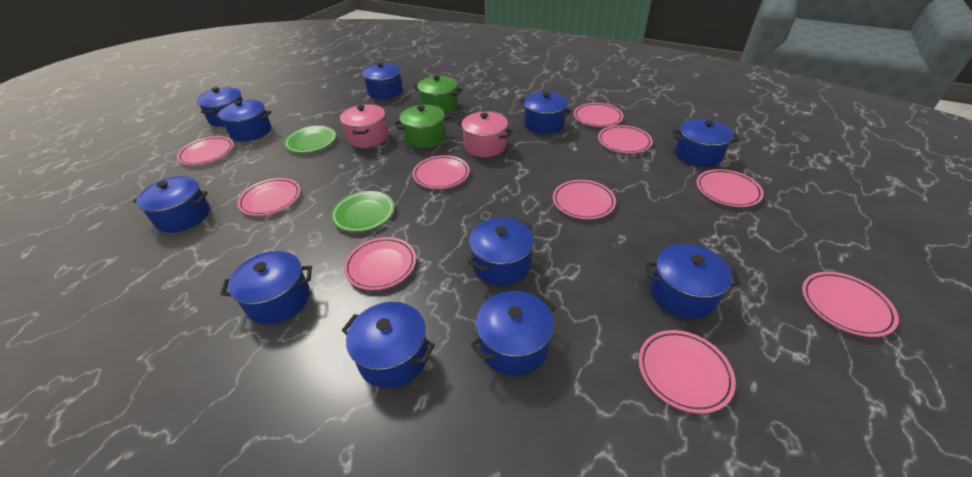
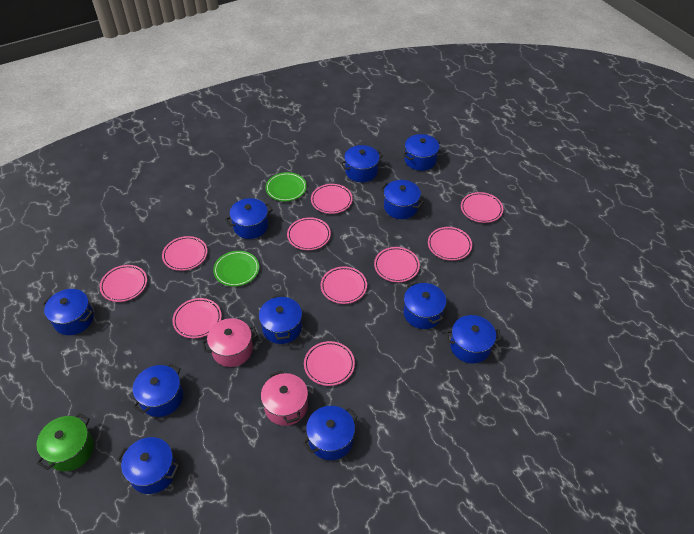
green pot: [394,105,451,148] [413,75,463,113] = 2 -> [36,413,94,471] = 1

